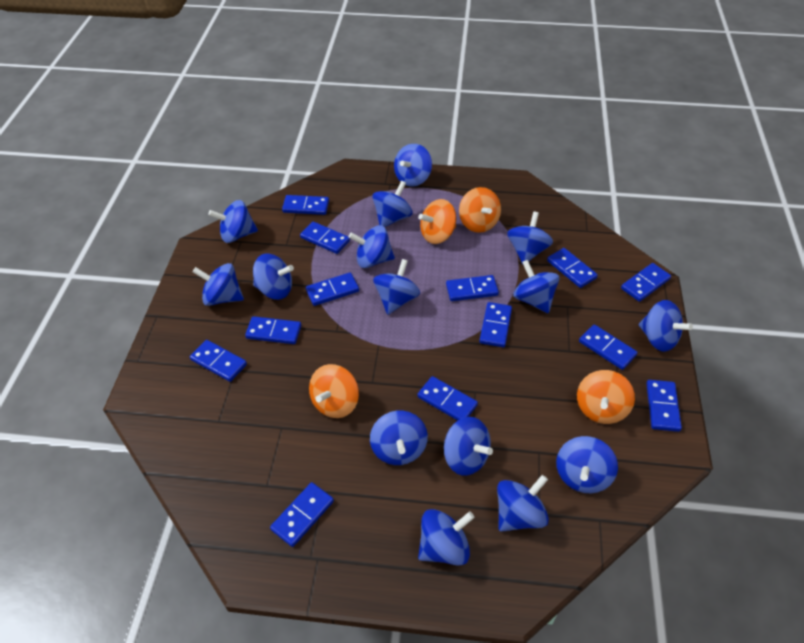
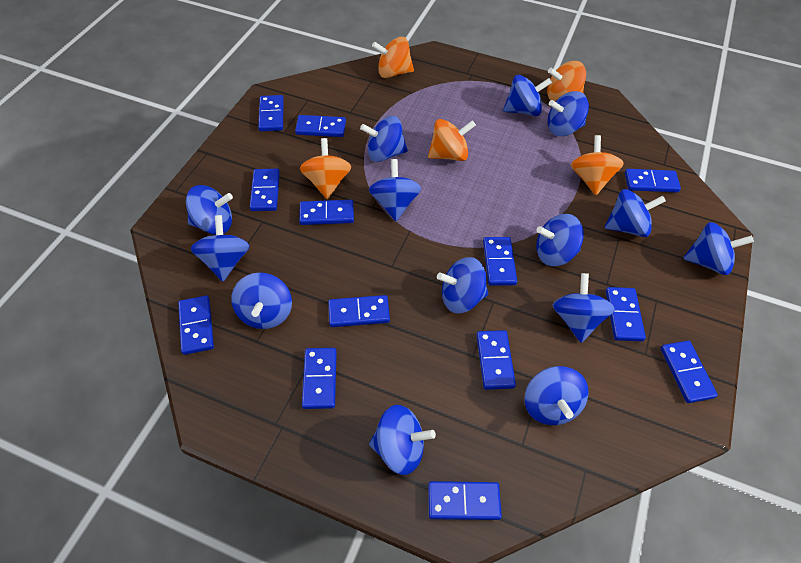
blue spinning top: [192,263,244,306] [208,200,258,243] [253,253,294,300] [349,225,395,268] [370,411,428,465] [372,180,413,227] [373,259,420,315] [394,144,432,187] [418,509,474,566] [444,417,493,476] [497,475,549,532] [507,212,553,264] [513,260,559,313] [556,436,618,493] [639,300,693,352] = 15 -> [186,185,233,235] [191,215,250,282] [231,273,292,329] [360,116,408,162] [369,159,421,221] [369,405,436,475] [437,257,488,314] [503,75,552,116] [525,366,589,425] [536,214,584,266] [548,91,589,136] [553,273,615,343] [605,189,666,237] [683,222,754,275] = 14
orange spinning top: [309,364,359,418] [418,199,456,244] [459,187,501,233] [577,370,635,424] = 4 -> [300,138,351,199] [372,37,414,78] [428,119,476,161] [547,61,586,102] [571,135,624,195] = 5

